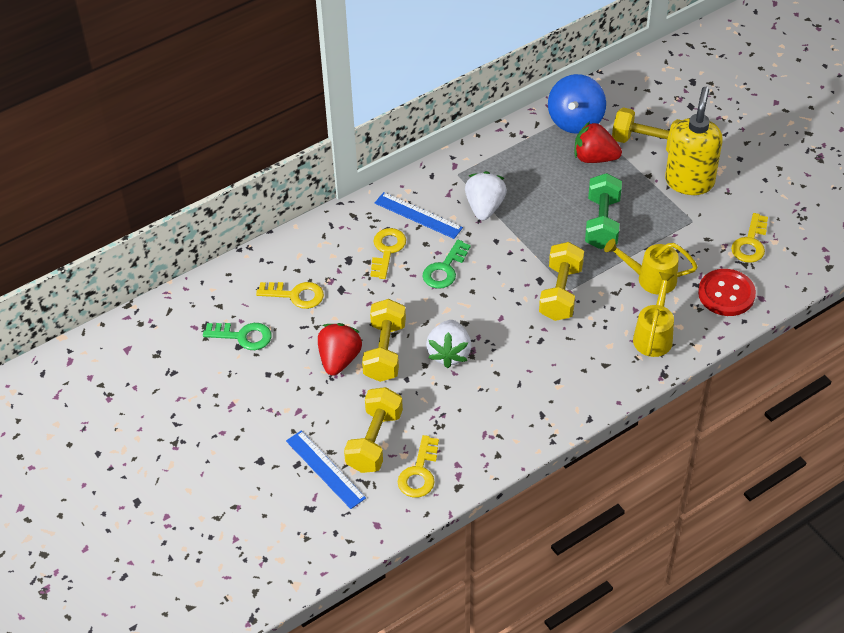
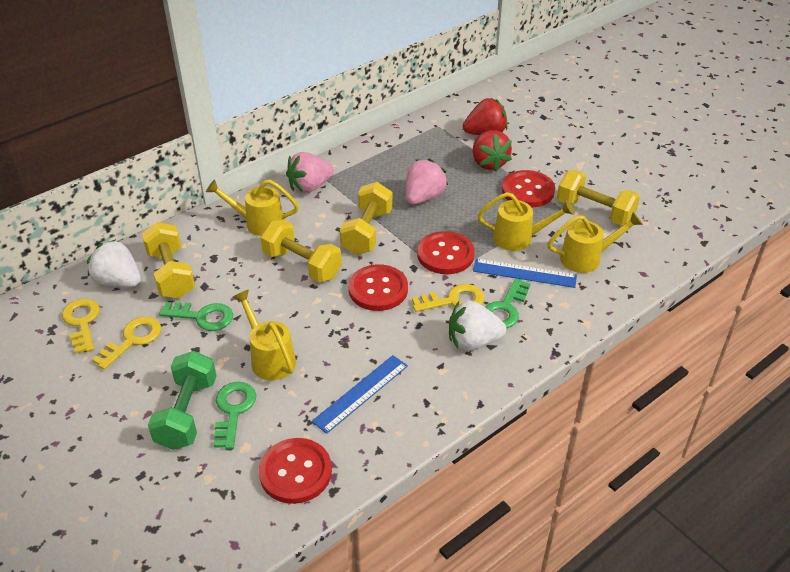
blue spinning top: [548,74,606,134] = 1 -> none = 0
green key: [203,323,272,350] [422,240,471,289] = 2 -> [159,302,233,331] [214,382,256,449] [485,278,530,329] = 3
pink strawberry: none = 0 -> [286,152,334,194] [406,159,448,204] = 2
red button: [698,269,756,316] = 1 -> [259,438,332,504] [348,264,408,311] [417,231,475,274] [502,170,555,207] = 4
yellow key: [256,282,324,309] [370,228,406,279] [397,435,439,498] [731,213,768,263] = 4 -> [62,298,100,354] [92,317,161,370] [412,284,484,312] = 3
yellow soap dispenser: [665,87,723,195] = 1 -> none = 0
yellow watering can: [604,239,698,295] [633,272,674,357] = 2 -> [206,179,299,236] [233,289,296,380] [477,192,575,251] [547,212,643,273] = 4

